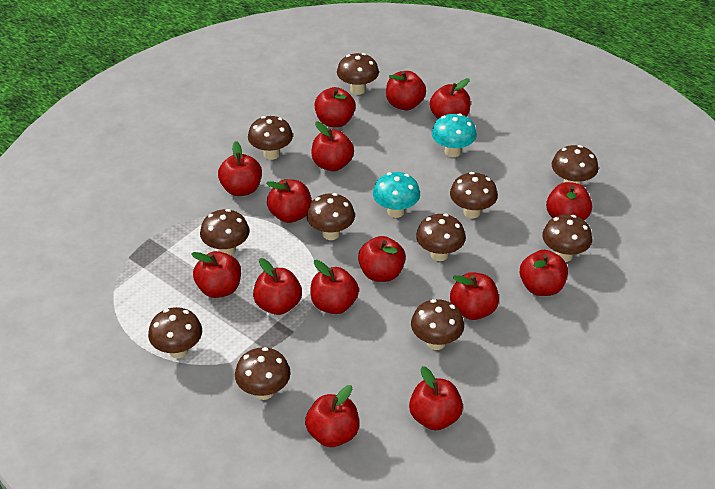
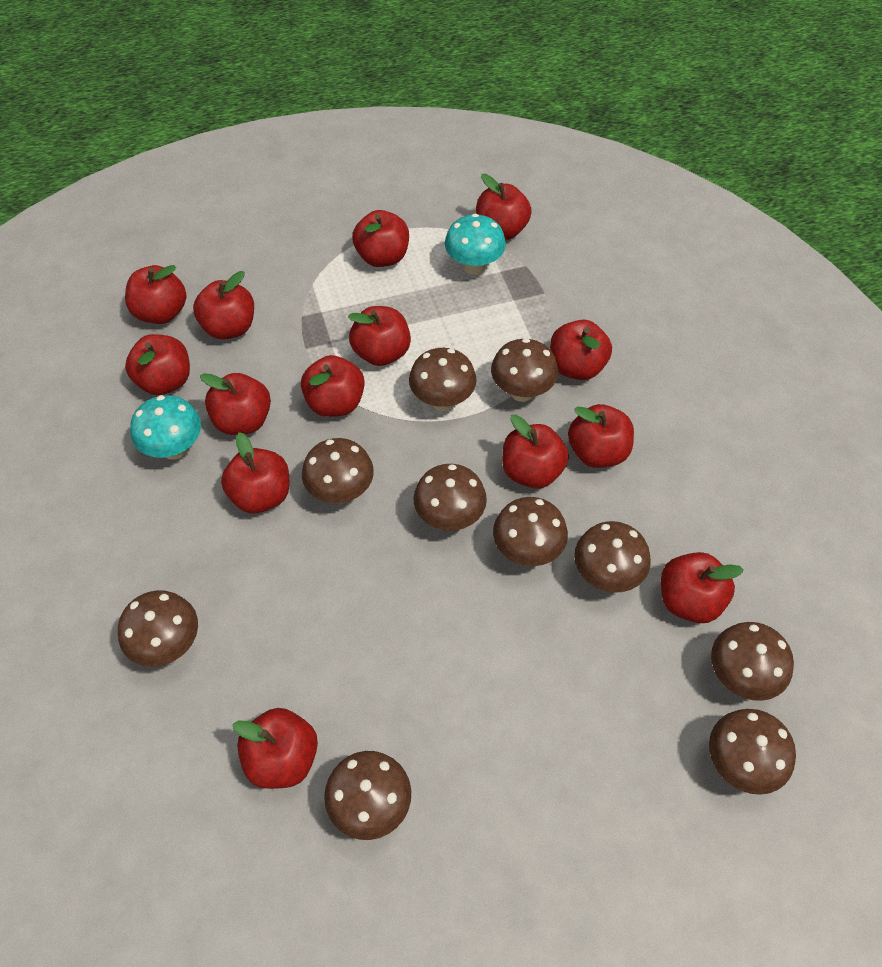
brown mushroom: [148,307,202,358] [200,209,250,256] [235,347,290,400] [248,116,293,160] [307,193,355,240] [337,53,379,95] [411,299,464,350] [416,214,466,261] [450,172,498,218] [542,214,592,262] [552,145,598,184] = 11 -> [118,590,198,667] [302,438,374,503] [324,751,411,840] [409,348,477,411] [413,464,487,531] [491,338,558,402] [493,497,568,566] [574,521,651,593] [709,709,796,795] [711,622,794,701] = 10
red apple: [191,251,241,298] [218,141,262,196] [253,258,302,315] [266,179,312,223] [305,385,359,447] [311,122,354,171] [311,260,359,314] [314,87,356,127] [358,236,406,282] [386,71,426,110] [409,366,463,430] [430,78,471,119] [450,272,499,320] [520,250,568,296] [546,182,592,220] = 15 -> [125,265,186,324] [125,334,190,395] [193,271,254,339] [200,373,271,435] [221,432,289,513] [232,708,318,789] [301,355,365,417] [348,306,411,366] [352,210,409,267] [476,174,532,240] [502,415,569,489] [550,320,612,380] [568,404,634,468] [661,552,744,623] = 14

